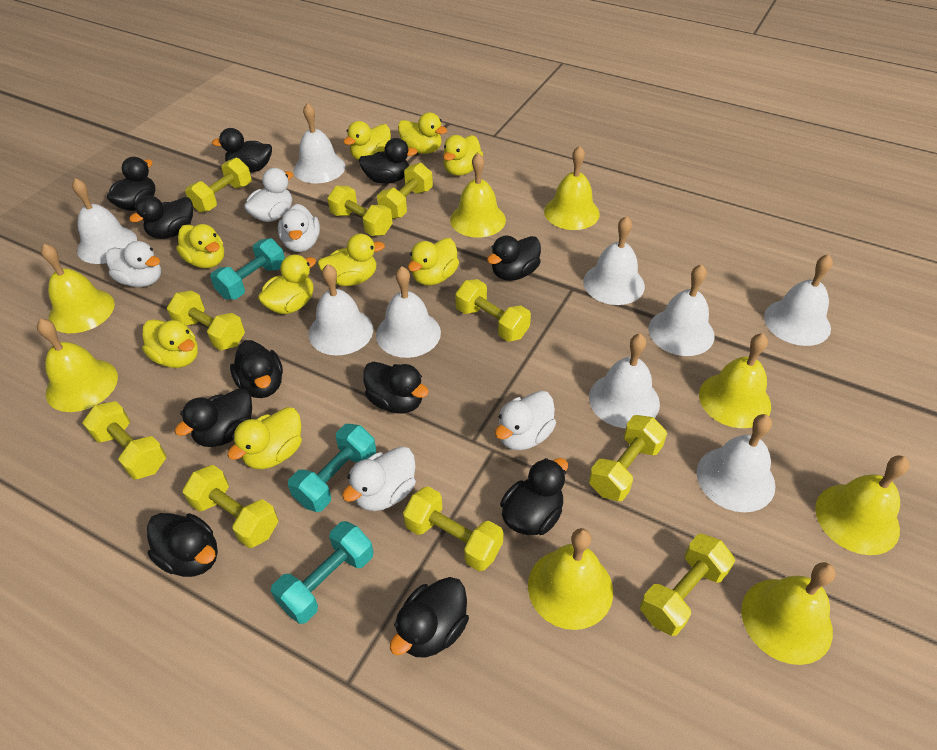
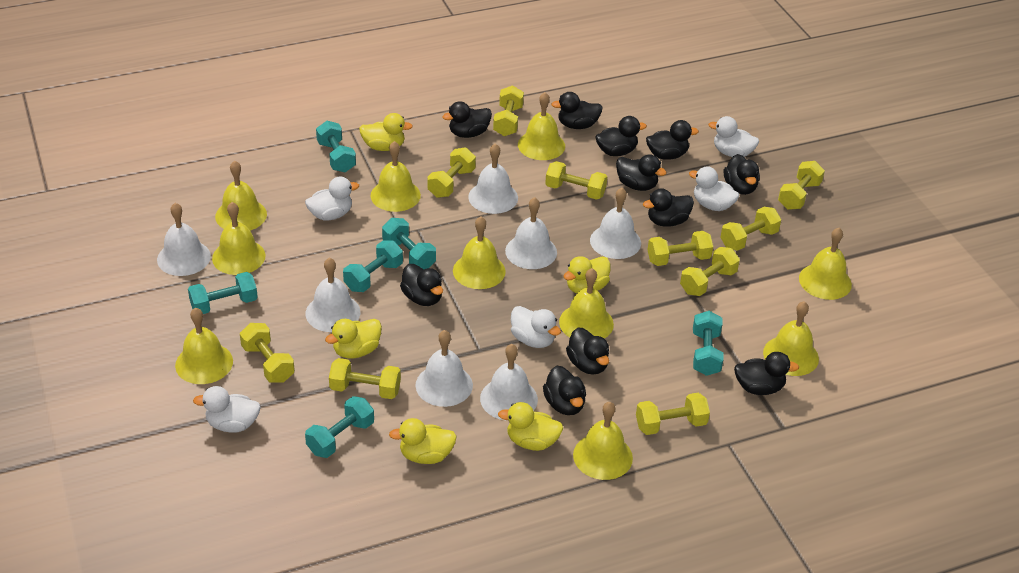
turquoise dumbbell: [210,238,285,299] [271,521,373,624] [288,424,376,512] = 3 -> [188,272,258,314] [305,396,374,458] [316,121,356,172] [343,240,403,292] [382,218,436,269] [693,311,724,376] = 6
white bell: [72,178,137,264] [294,103,346,183] [308,264,373,355] [376,266,441,358] [583,216,645,305] [589,334,660,428] [649,264,715,356] [697,414,775,512] [764,254,833,346] = 9 -> [157,203,211,276] [306,258,360,332] [415,330,473,407] [468,143,518,214] [480,344,538,421] [505,197,557,269] [590,188,641,259] = 7
yellow bell: [37,318,118,412] [41,244,115,333] [450,153,506,238] [528,528,613,630] [544,146,600,230] [699,333,771,428] [741,562,836,665] [815,456,909,555] = 8 -> [175,308,233,384] [212,202,266,275] [215,161,267,231] [371,141,421,212] [453,216,506,289] [518,92,565,160] [559,268,614,339] [573,402,633,480] [763,301,819,376] [799,228,852,300] = 10
yellow duck: [142,319,198,368] [176,224,224,268] [227,407,302,469] [258,254,316,314] [318,233,385,286] [343,121,391,160] [398,112,447,154] [408,238,459,286] [443,135,483,176] = 9 -> [325,319,382,359] [359,113,413,151] [389,418,457,464] [498,402,563,451] [563,256,610,293] = 5

